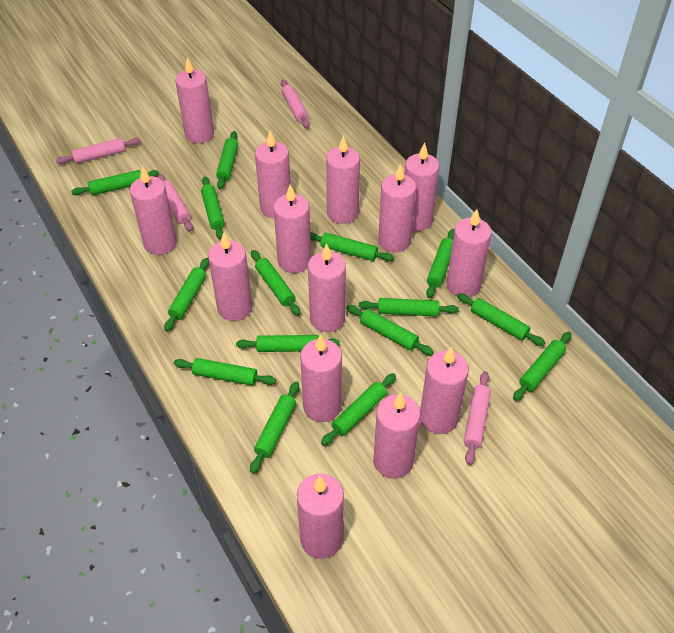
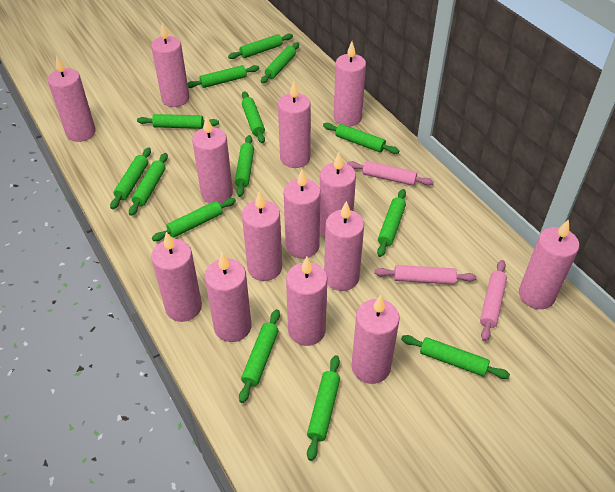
green rolling pin: [71,170,159,195] [164,258,209,331] [174,358,276,386] [201,177,225,239] [216,131,238,190] [236,335,340,352] [250,381,299,473] [251,250,300,316] [310,232,394,261] [321,373,396,446] [346,305,434,355] [359,298,459,317] [426,229,454,298] [457,293,545,346] [513,332,572,401] = 15 -> [110,147,151,209] [129,153,168,216] [137,114,219,129] [152,198,236,241] [187,65,259,88] [228,34,293,59] [235,135,254,197] [239,309,280,403] [242,91,265,143] [261,42,299,83] [307,355,340,461] [323,123,399,154] [377,189,406,257] [401,335,510,379] = 14
pink rolling pin: [56,138,141,164] [157,174,193,232] [281,80,310,128] [464,371,491,465] = 4 -> [347,161,434,186] [375,265,476,284] [480,260,507,341] = 3

